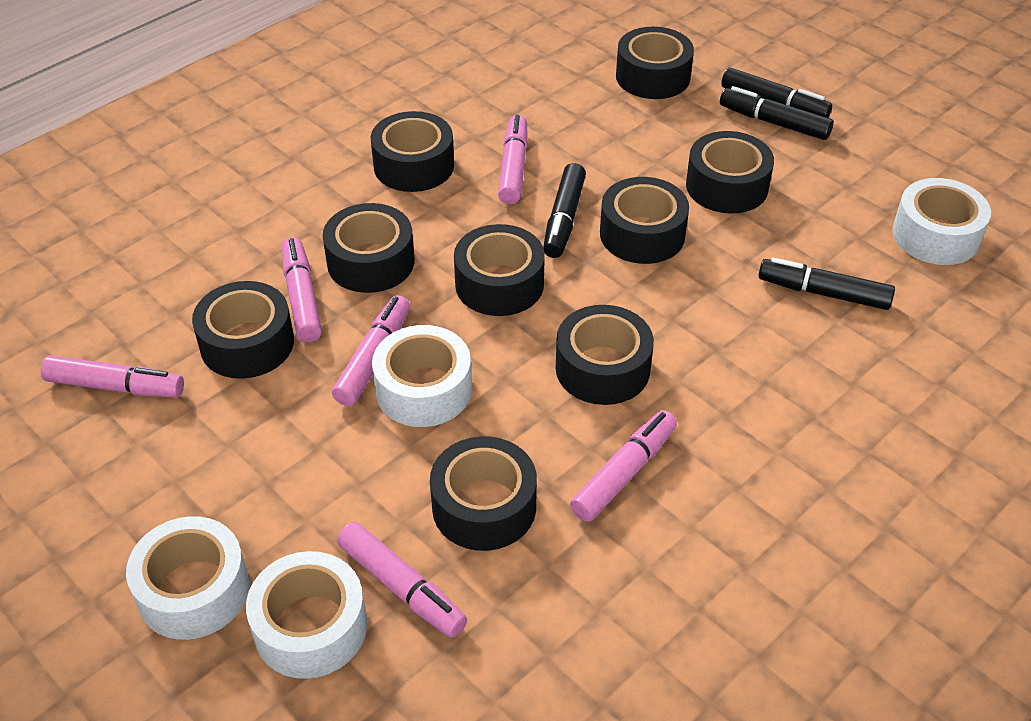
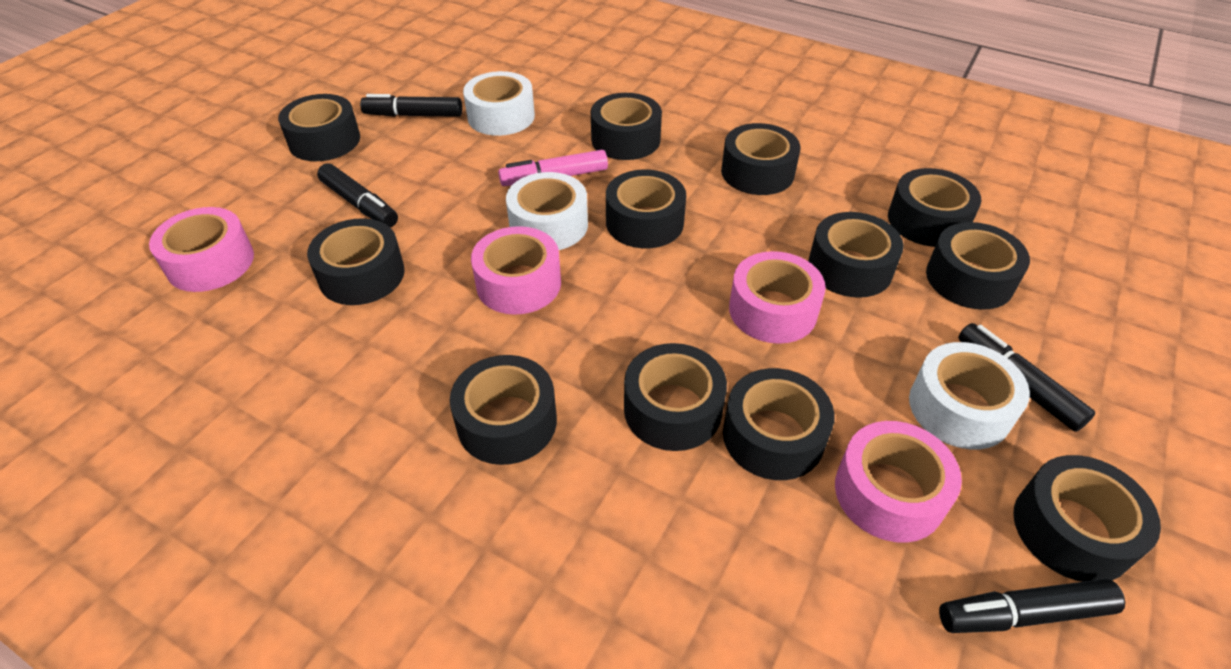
black tape: [192,281,294,379] [323,203,414,293] [371,111,454,192] [430,436,537,551] [454,224,545,316] [556,305,654,405] [600,177,689,264] [616,27,694,99] [686,131,774,213] = 9 -> [278,94,360,161] [307,218,405,305] [450,355,557,465] [591,93,662,160] [606,170,686,248] [624,343,727,451] [721,123,800,195] [723,368,835,480] [808,212,904,298] [888,168,981,247] [926,222,1030,310] [1013,455,1161,582] = 12
pink marker: [41,355,184,398] [282,238,322,342] [332,295,410,406] [337,522,467,638] [498,115,528,204] [570,410,677,522] = 6 -> [498,150,608,186] = 1
pink tape: none = 0 -> [149,207,254,292] [471,226,561,315] [729,251,826,344] [835,421,962,543] = 4
white tape: [126,516,249,640] [246,551,367,679] [372,325,472,427] [893,178,991,265] = 4 -> [463,71,535,136] [506,172,588,250] [909,342,1030,450] = 3

